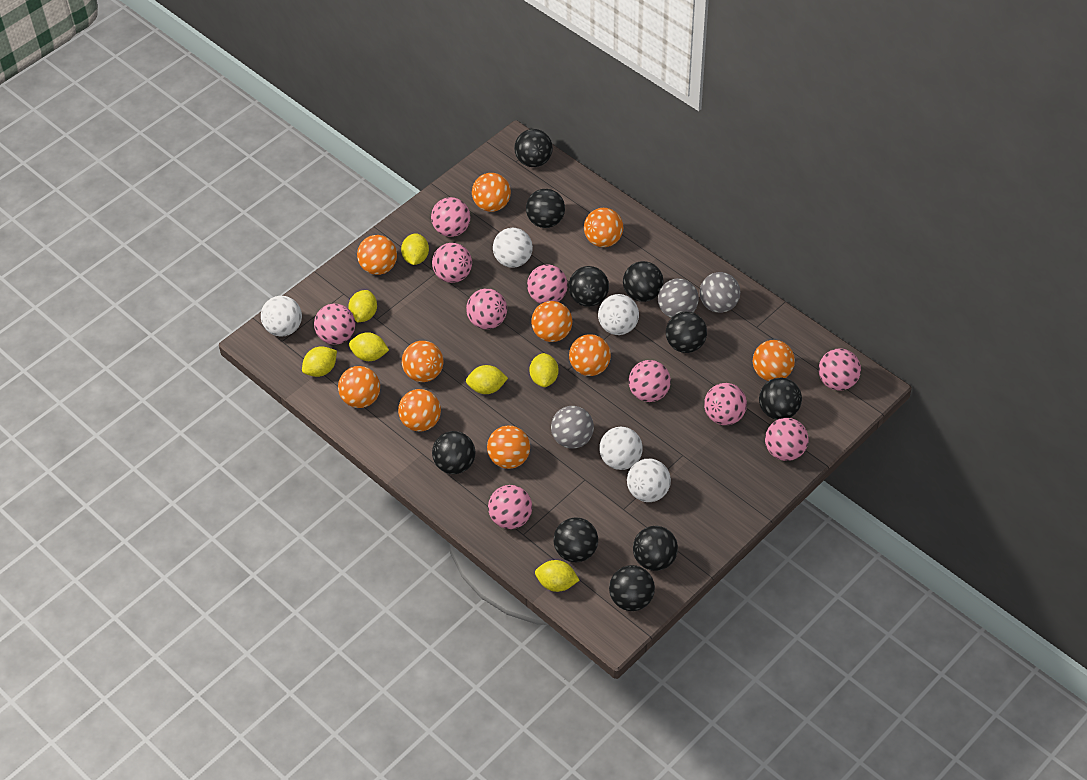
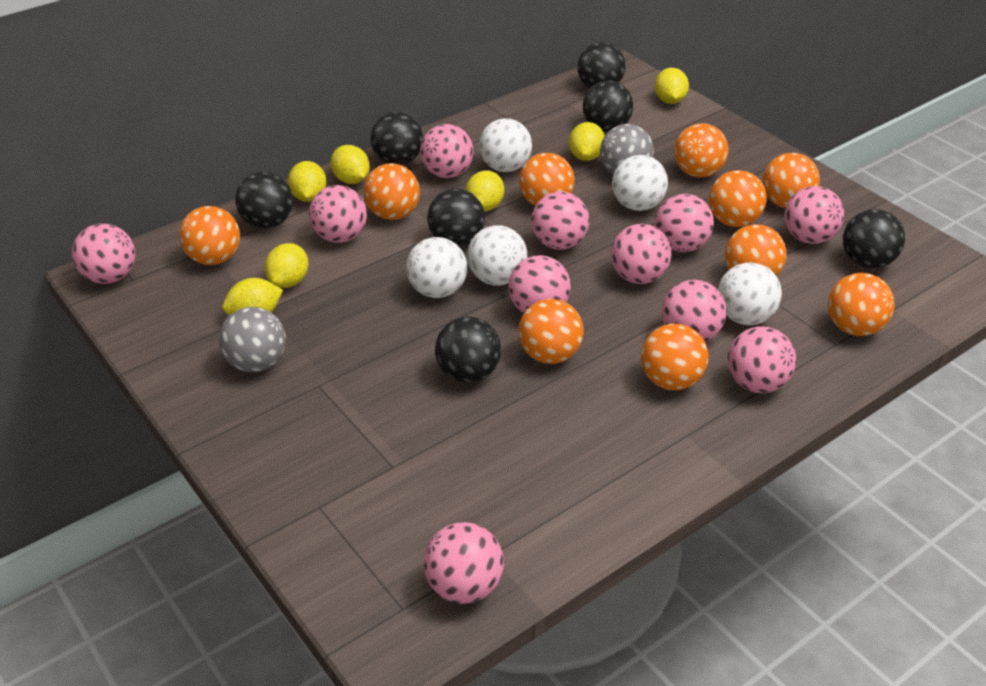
black ball: [432,431,475,474] [514,129,553,167] [526,189,565,228] [554,517,598,562] [568,266,609,307] [609,565,655,611] [623,261,663,302] [633,526,678,571] [666,312,707,353] [759,378,802,420] = 10 -> [235,171,293,229] [370,112,423,165] [427,189,485,247] [435,316,501,383] [577,42,625,88] [583,80,633,132] [843,209,905,268] = 7
grey ball: [551,406,594,449] [658,278,699,318] [699,272,740,313] = 3 -> [219,307,286,372] [600,124,654,175] = 2
pink ball: [314,304,355,345] [431,197,470,237] [432,243,472,283] [466,289,507,329] [488,485,532,529] [527,264,568,304] [629,360,671,402] [704,383,747,425] [765,418,808,461] [818,348,861,391] = 10 -> [72,224,135,284] [309,185,367,243] [420,124,473,178] [424,522,504,604] [508,255,571,313] [531,191,589,250] [611,224,671,284] [655,194,714,252] [662,280,727,341] [727,326,796,393] [784,186,844,244] = 11

